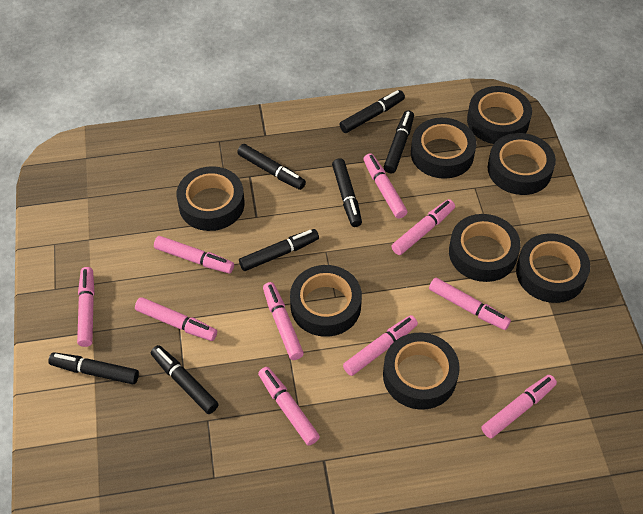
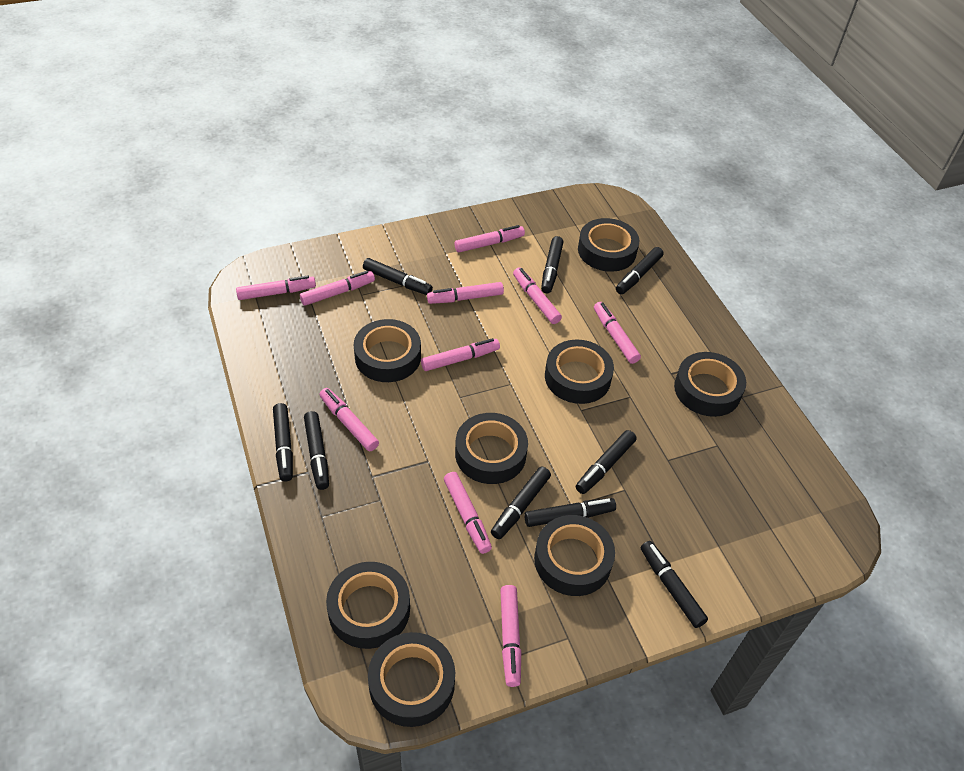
black marker: [48,352,139,384] [151,345,219,414] [237,144,306,190] [239,229,319,271] [332,158,362,227] [339,90,405,133] [384,110,414,174] = 7 -> [273,403,293,481] [304,411,329,490] [363,258,433,295] [491,466,551,539] [524,498,616,527] [541,236,563,293] [576,430,636,494] [616,247,664,294] [641,541,708,628] = 9

